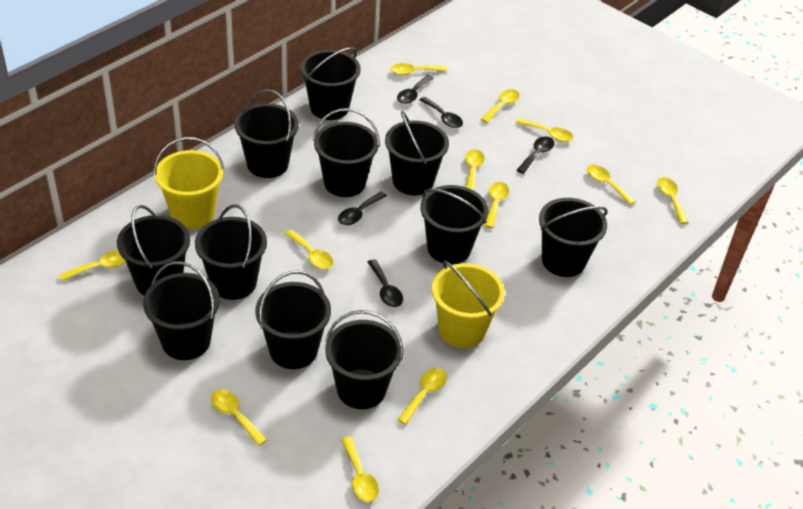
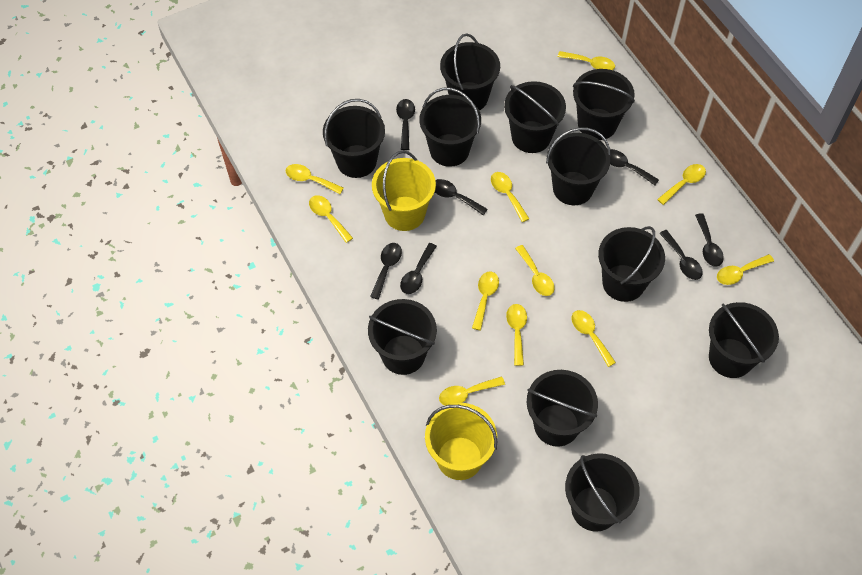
black spoon: [338,191,387,225] [367,259,403,307] [397,75,434,104] [419,97,463,128] [517,136,555,174] = 5 -> [370,243,402,299] [396,99,415,150] [400,243,437,294] [435,179,488,215] [610,149,659,185] [659,230,703,280] [695,213,724,267] = 7
yellow spoon: [59,250,126,281] [211,389,267,446] [285,229,333,269] [341,437,379,502] [391,63,447,75] [397,368,447,425] [465,149,485,190] [481,89,519,123] [484,182,509,228] [516,118,573,142] [587,165,636,205] [657,177,688,224] = 12 -> [285,164,344,194] [309,195,353,243] [439,376,505,406] [472,272,499,330] [491,172,530,222] [506,304,527,366] [515,245,555,296] [558,51,615,70] [572,310,616,367] [657,164,706,205] [717,254,774,285] = 11

